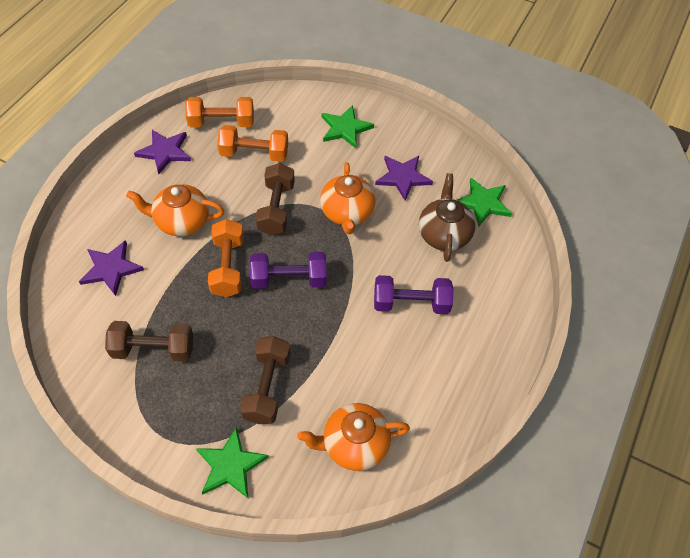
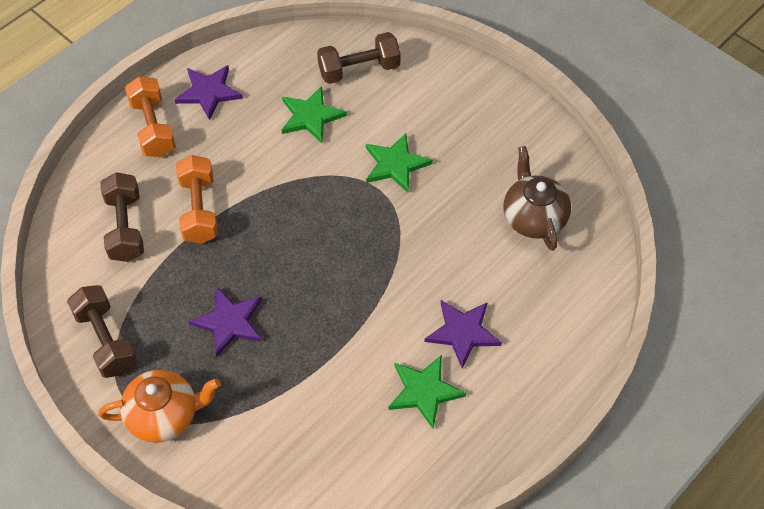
orange dumbbell: [185,97,254,127] [208,219,244,297] [217,125,288,162] = 3 -> [125,76,176,157] [176,155,218,244] = 2
orange teapot: [126,184,224,236] [297,403,410,471] [320,162,376,234] = 3 -> [98,370,221,443] = 1
purple dumbbell: [250,252,327,289] [374,275,453,314] = 2 -> none = 0

